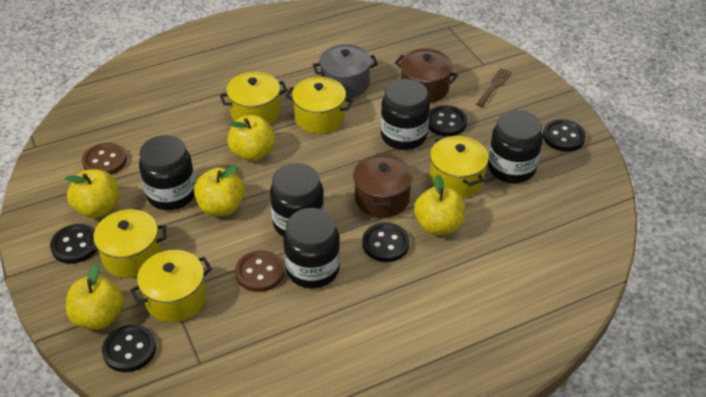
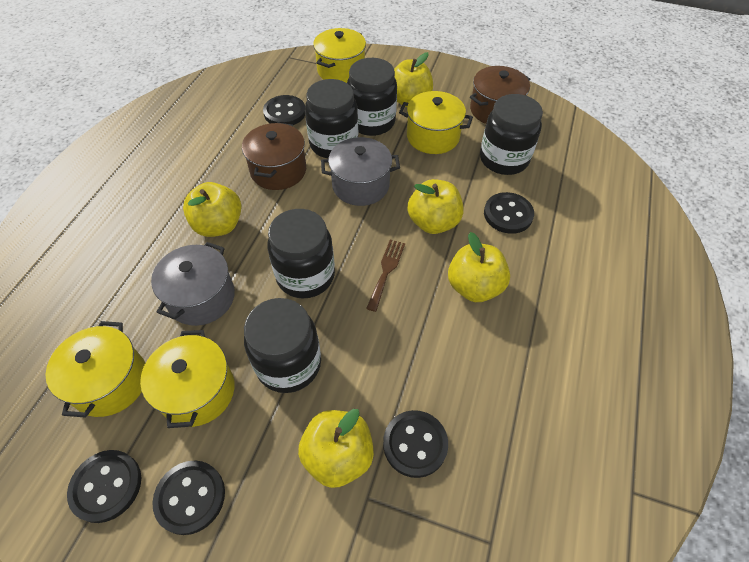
brown button: [82,143,127,175] [235,250,284,292] = 2 -> none = 0
grey pot: [313,44,378,98] = 1 -> [151,242,235,326] [321,137,400,206] = 2
yellow pot: [87,209,166,278] [130,250,212,322] [220,72,288,125] [285,77,353,134] [430,136,489,198] = 5 -> [46,321,145,418] [140,330,235,428] [313,28,366,83] [399,91,473,154] = 4

